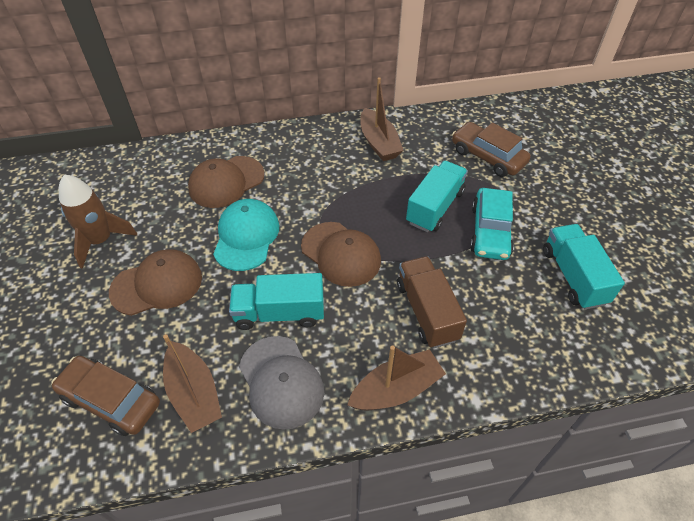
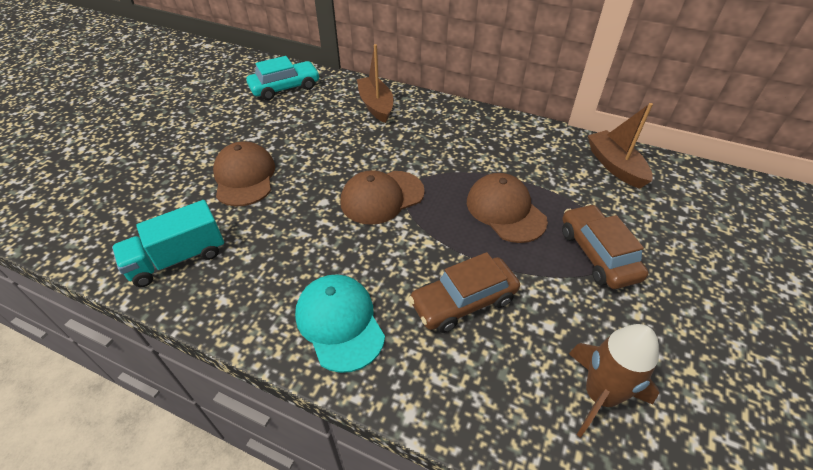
brown boat: [163,334,222,433] [347,345,446,411] [360,77,404,161] = 3 -> [357,44,393,123] [588,103,653,189] = 2
brown truck: [397,256,467,348] = 1 -> none = 0
grey cap: [239,336,324,430] = 1 -> none = 0
turquoise truck: [229,273,324,330] [406,161,468,232] [543,224,625,309] = 3 -> [112,200,224,287] = 1

